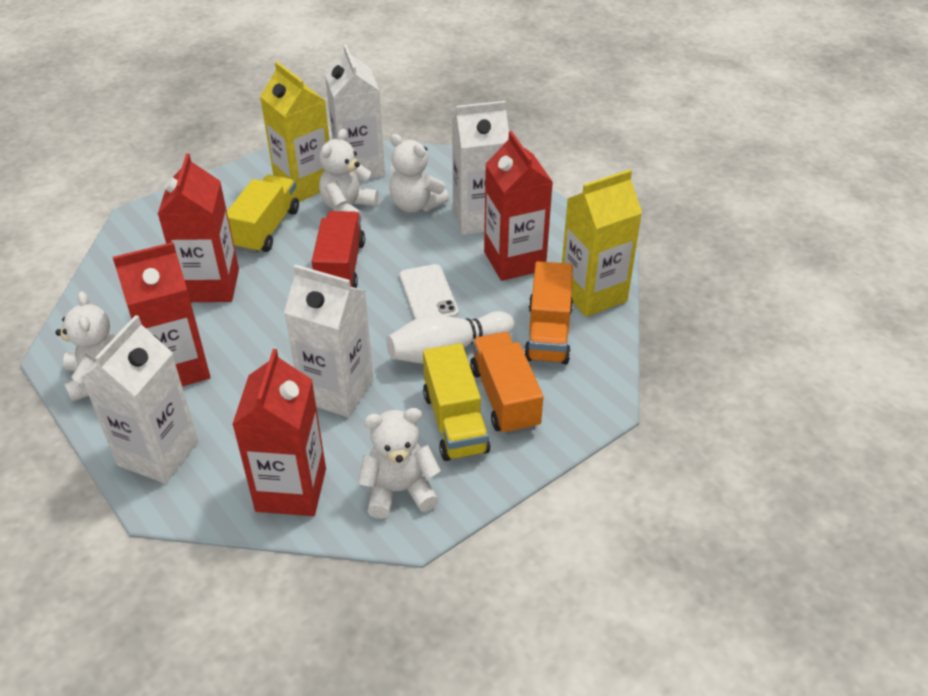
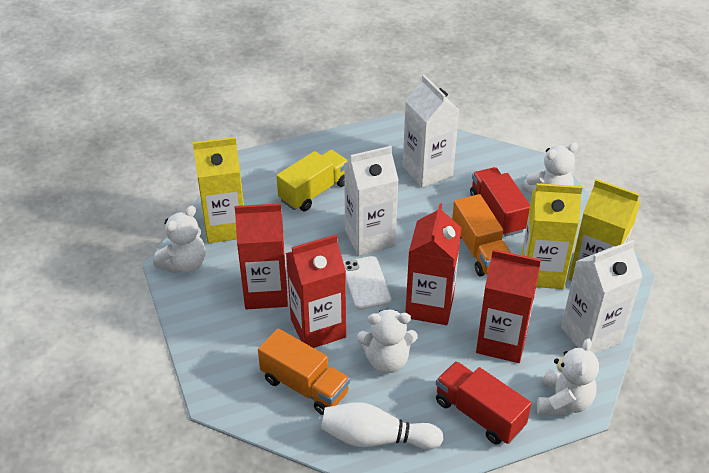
red truck: [312,211,365,288] = 1 -> [436,361,531,445] [470,167,530,237] = 2
white carton: [81,315,198,484] [284,264,374,417] [325,44,385,181] [452,101,509,235] = 4 -> [344,146,399,256] [403,75,459,188] [561,240,643,354] = 3
yellow carton: [260,62,329,202] [562,170,642,317] = 2 -> [193,137,244,243] [522,183,582,289] [568,179,640,281] = 3
yellow truck: [227,175,299,254] [423,343,491,461] = 2 -> [276,150,349,211] = 1

